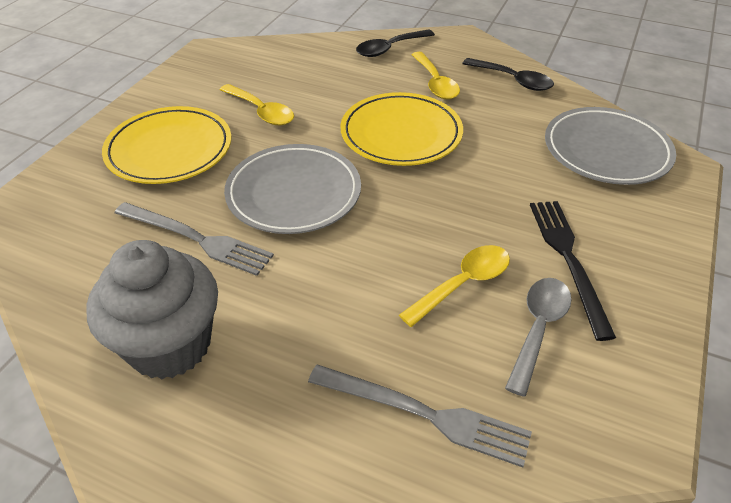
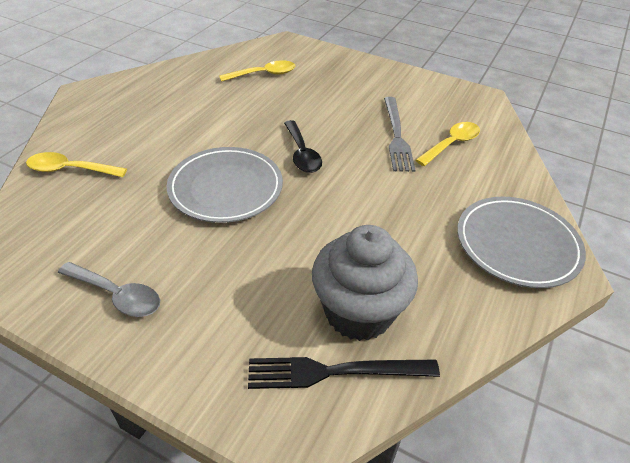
black spoon: [356,29,435,57] [462,58,554,91] = 2 -> [284,120,322,173] = 1
grey fork: [115,202,274,276] [308,364,532,467] = 2 -> [384,97,415,172] = 1
yellow plate: [102,106,231,184] [340,92,463,166] = 2 -> none = 0

